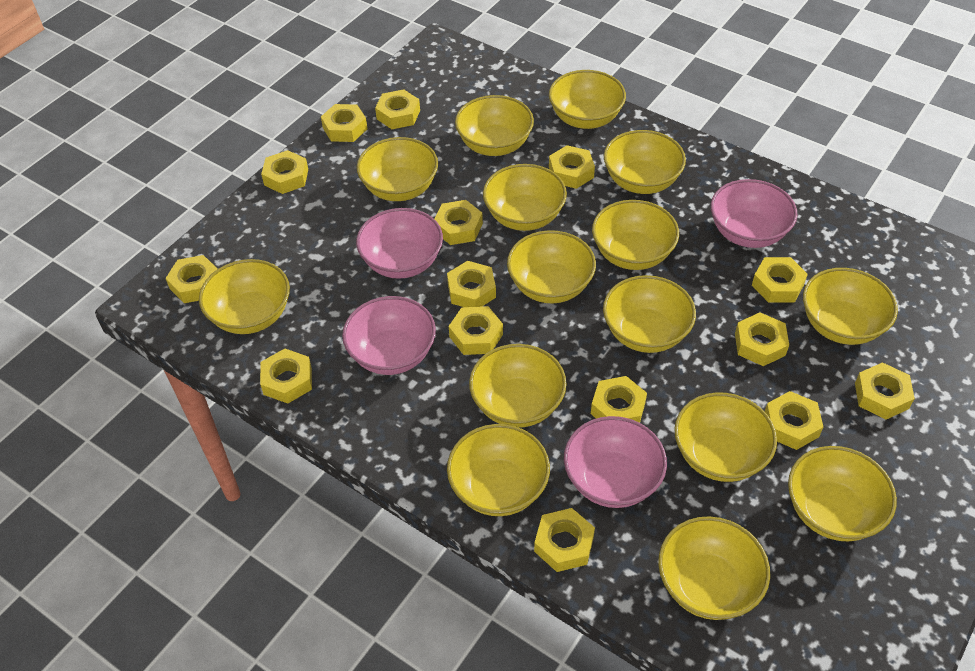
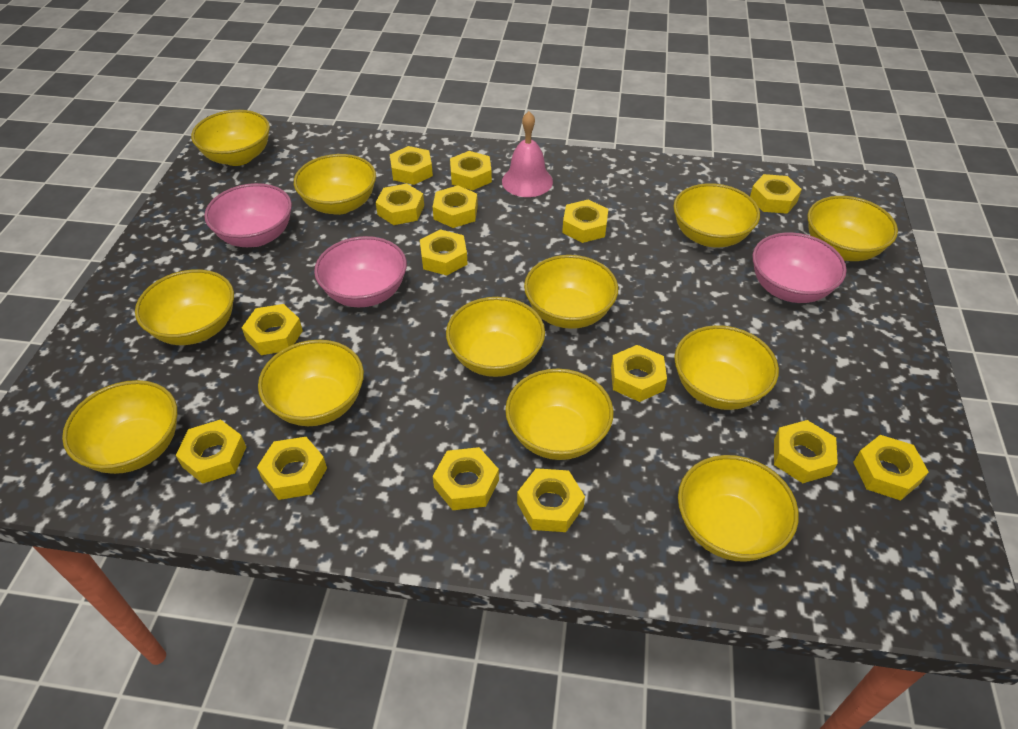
pink bell: none = 0 -> [502,111,553,197] = 1
pink bowl: [342,296,436,375] [356,208,443,279] [564,416,667,508] [711,179,798,248] = 4 -> [204,183,292,247] [314,236,407,307] [753,232,847,303] = 3
yellow bowl: [199,259,290,334] [357,137,438,201] [447,424,550,516] [455,95,534,156] [469,344,567,428] [483,164,567,231] [507,230,596,303] [549,70,626,129] [592,200,679,270] [603,275,696,353] [604,130,686,194] [658,516,770,620] [674,392,777,482] [788,446,897,541] [803,268,898,345] = 15 -> [62,380,177,474] [135,269,234,345] [191,110,270,166] [258,340,364,426] [294,154,376,215] [446,297,545,377] [505,369,614,460] [524,255,618,329] [673,183,760,247] [674,325,779,410] [678,455,799,562] [807,196,898,261] = 12

